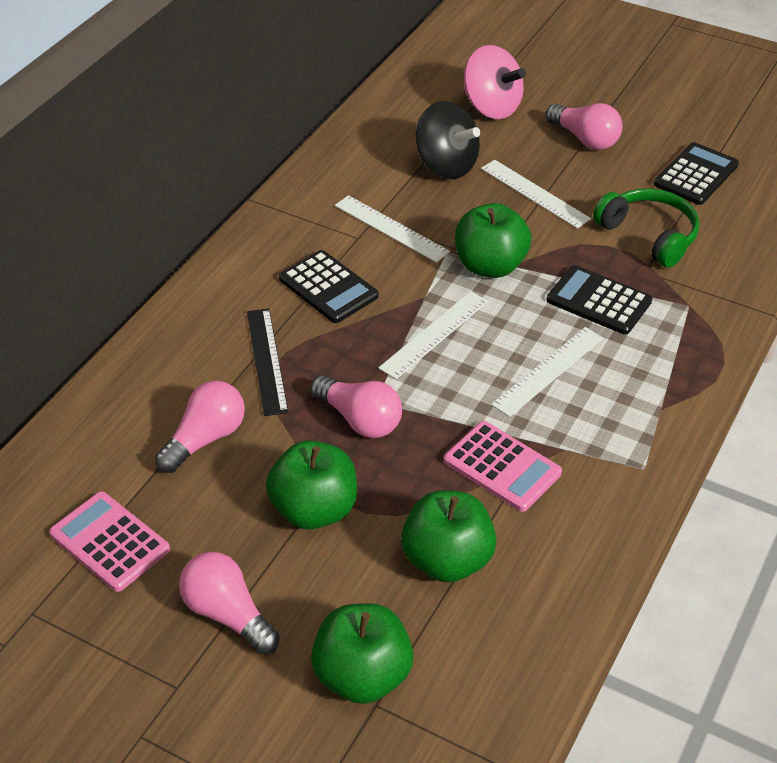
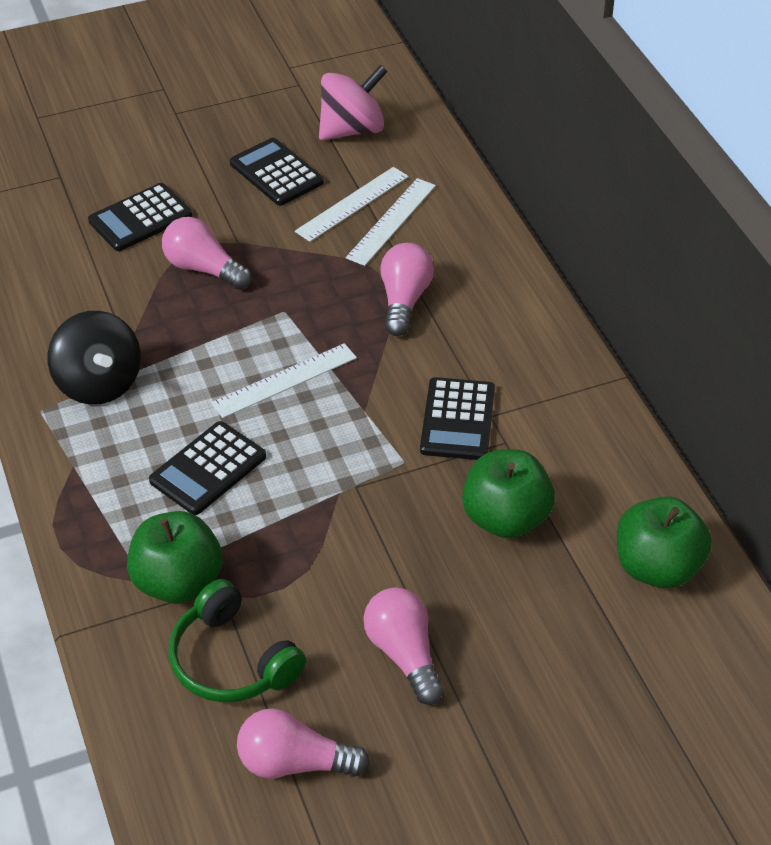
black calculator: [279,250,379,323] [547,265,652,335] [654,142,739,205] = 3 -> [88,183,192,251] [149,421,266,515] [230,138,324,206] [420,377,495,460] = 4
black ruler: [247,308,289,416] = 1 -> none = 0
green apple: [266,440,357,529] [311,603,414,704] [401,490,497,583] [455,203,531,278] = 4 -> [127,511,223,604] [462,449,555,538] [617,496,712,588] = 3
pink calculator: [49,491,170,592] [444,421,562,512] = 2 -> none = 0
white ruler: [335,195,450,263] [378,291,488,379] [481,160,591,229] [491,327,603,417] = 4 -> [211,343,357,418] [295,167,409,242] [346,178,436,266] = 3

